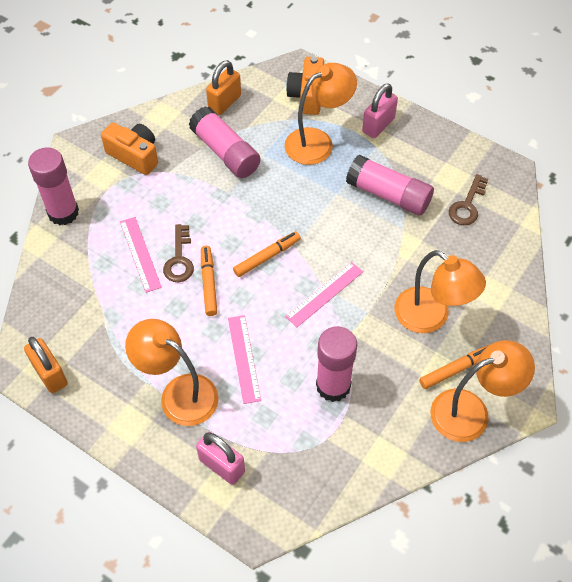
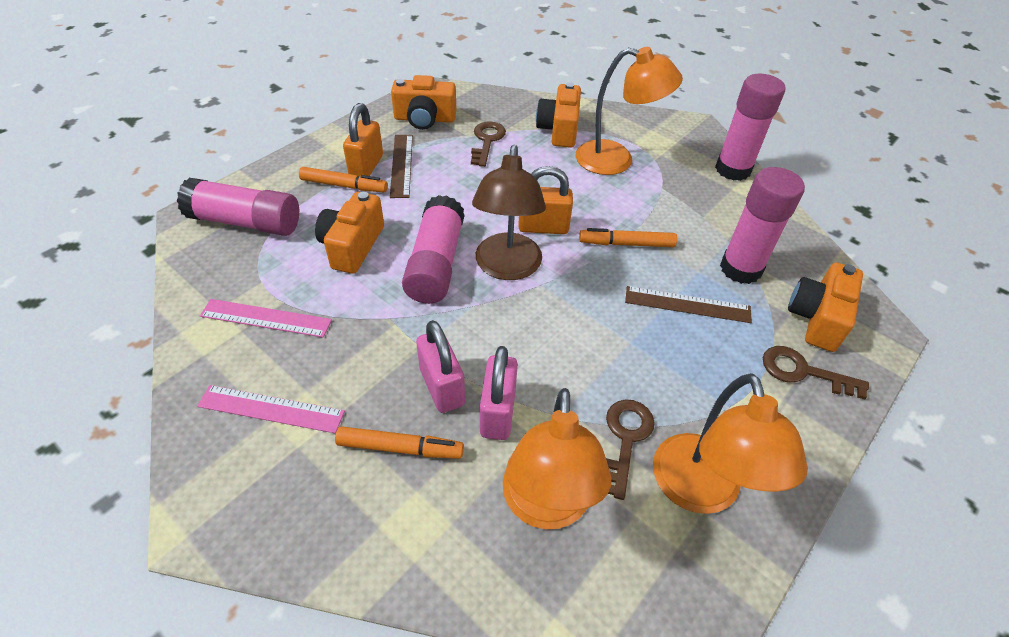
brown key: [163,224,194,282] [449,174,488,225] = 2 -> [471,122,506,167] [606,399,655,500] [763,346,869,399] = 3
brown lamp: none = 0 -> [472,145,546,280] = 1
brown ruler: none = 0 -> [390,135,413,198] [625,286,752,323] = 2
orange camera: [101,123,158,175] [286,56,324,115] = 2 -> [315,192,384,274] [391,75,456,130] [536,82,581,148] [788,262,863,352] = 4
orange lamp: [125,319,219,426] [285,63,357,165] [394,250,486,333] [430,340,535,442] = 4 -> [503,388,611,529] [576,47,683,175] [653,373,808,514] = 3
pink ruler: [120,217,162,293] [228,315,261,404] [285,262,363,327] = 3 -> [197,385,345,433] [200,299,332,338] = 2

